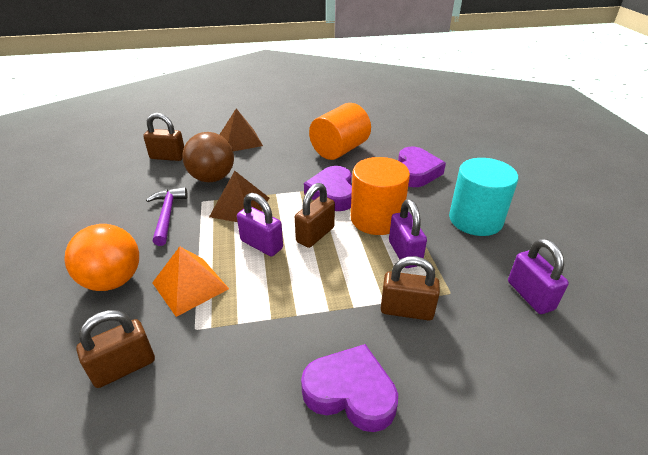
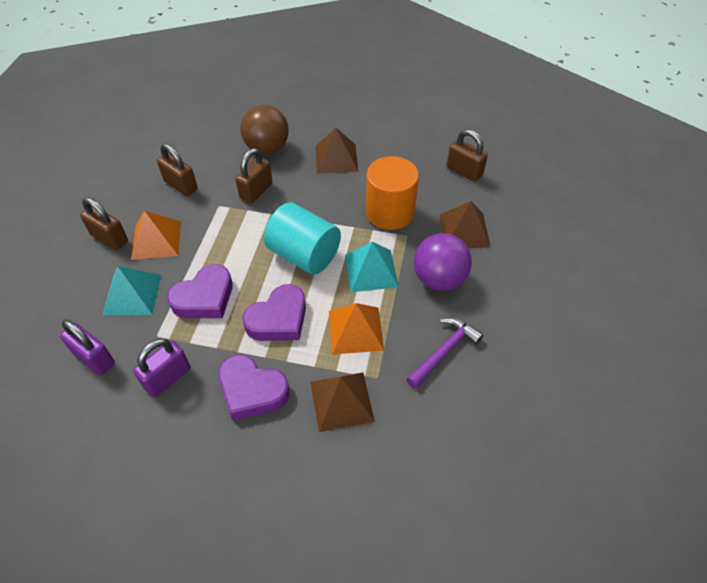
brown pyramid: [209,171,269,222] [219,108,263,151] = 2 -> [310,372,375,432] [316,128,358,174] [439,201,491,248] = 3
orange ball: [64,224,139,291] = 1 -> none = 0
orange cylinder: [309,103,371,160] [351,157,410,235] = 2 -> [366,156,419,230] = 1
orange pyramid: [152,246,229,317] = 1 -> [131,210,181,260] [329,303,384,354] = 2
purple ball: none = 0 -> [414,233,472,291] = 1
purple padlock: [237,193,283,256] [389,199,427,268] [508,239,569,314] = 3 -> [60,320,115,375] [133,338,190,397] = 2
turquoise pyramid: none = 0 -> [102,266,161,315] [345,242,399,292] = 2

